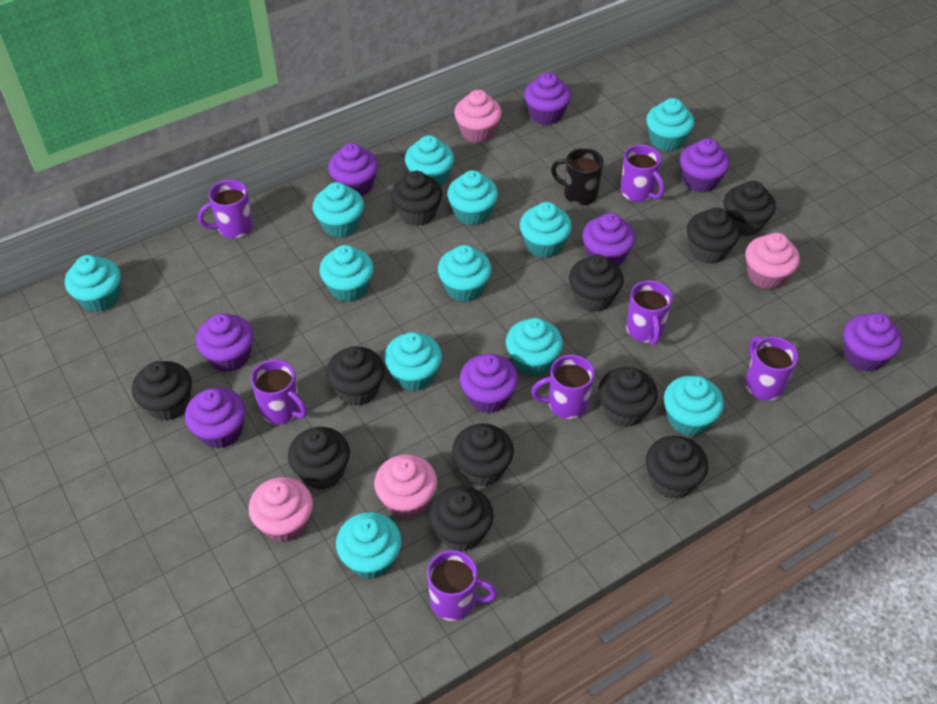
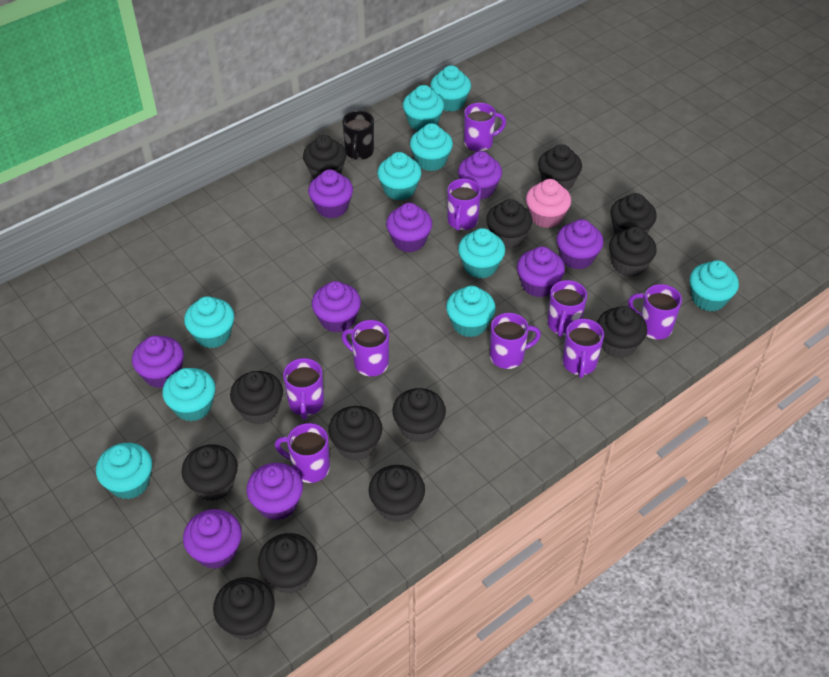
black cupcake: [132,361,192,421] [288,427,350,490] [326,346,385,406] [391,171,442,226] [429,486,494,551] [452,424,514,486] [569,255,624,312] [598,367,658,427] [646,436,708,499] [687,208,740,264] [724,181,776,236] = 11 -> [181,444,238,501] [213,577,275,640] [230,371,283,425] [258,533,317,594] [303,135,346,179] [328,406,382,461] [369,465,425,523] [392,388,446,443] [486,199,533,249] [538,144,582,191] [597,306,647,358] [609,227,657,277] [611,193,657,234] = 13
pink cupcake: [248,477,313,542] [374,454,437,519] [454,90,502,143] [745,233,800,289] = 4 -> [526,179,571,228] = 1
purple cupcake: [185,388,246,449] [196,313,253,372] [328,143,378,196] [460,354,518,413] [524,72,571,125] [582,213,635,266] [680,138,730,193] [844,313,902,372] = 8 -> [132,335,184,388] [183,509,242,569] [246,463,303,520] [308,169,353,218] [312,281,361,333] [386,203,432,252] [458,151,502,199] [517,247,565,297] [557,219,604,269] = 9
purple mug: [198,180,253,238] [251,359,307,424] [427,550,497,621] [531,355,595,419] [620,145,664,202] [626,280,673,345] [745,336,798,401] = 7 -> [275,423,330,483] [283,358,324,420] [341,320,389,376] [447,179,481,231] [464,103,506,152] [490,313,541,369] [547,280,587,337] [563,319,604,378] [628,284,682,340] = 9
turquoise cupcake: [65,255,121,312] [313,182,364,238] [319,245,374,302] [336,512,402,579] [384,332,442,391] [405,135,454,187] [438,245,492,302] [447,170,498,226] [506,318,563,377] [520,202,572,258] [646,98,694,151] [664,376,724,436] = 12 -> [96,443,152,499] [162,368,215,421] [184,296,234,348] [377,152,422,200] [403,85,444,131] [410,123,453,171] [430,65,471,112] [446,286,496,337] [458,228,505,279] [690,260,739,311] = 10

